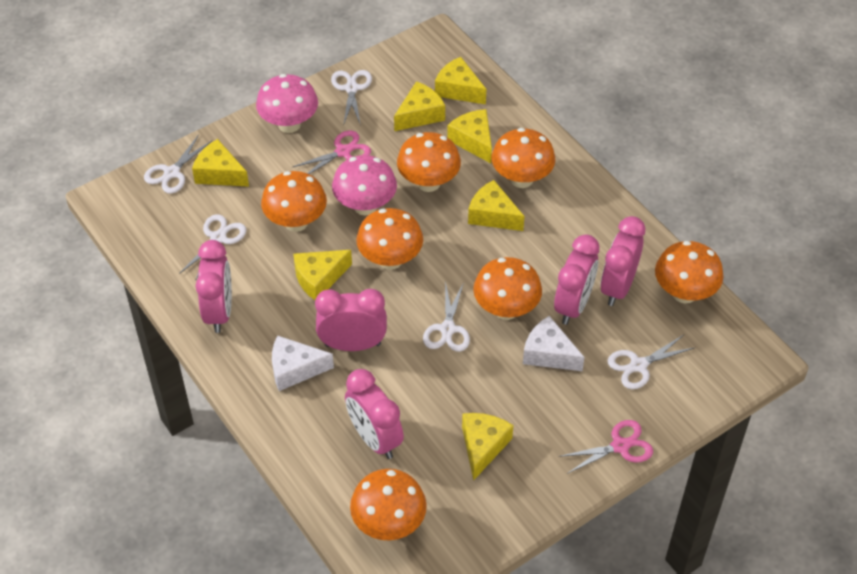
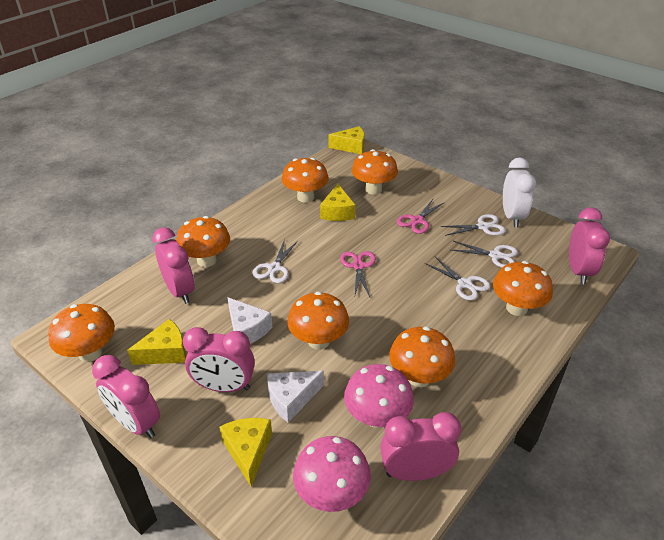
white clock: none = 0 -> [503,157,536,227] = 1
white scissors: [144,134,212,194] [179,214,246,281] [331,70,372,126] [423,281,470,352] [608,335,694,389] = 5 -> [252,239,298,283] [425,257,491,301] [440,214,506,236] [451,241,518,268] = 4
yellow cheese: [192,139,249,187] [293,250,352,300] [394,81,445,131] [435,57,486,104] [447,109,492,163] [462,413,513,481] [468,180,525,231] = 7 -> [127,319,187,365] [219,418,272,486] [320,184,355,221] [328,126,365,154] = 4

